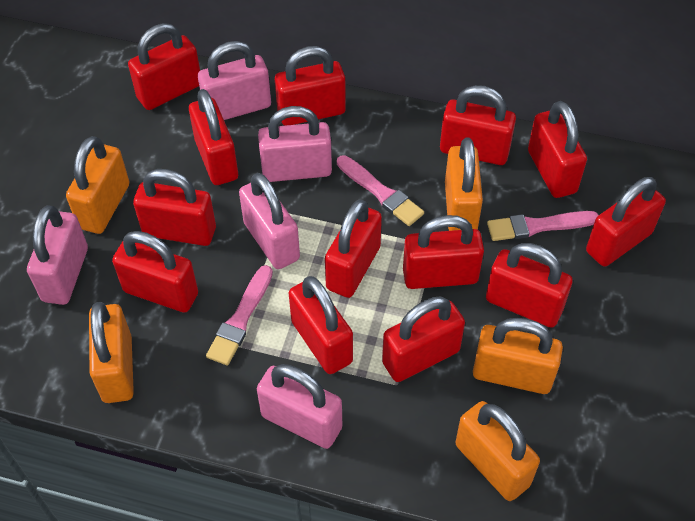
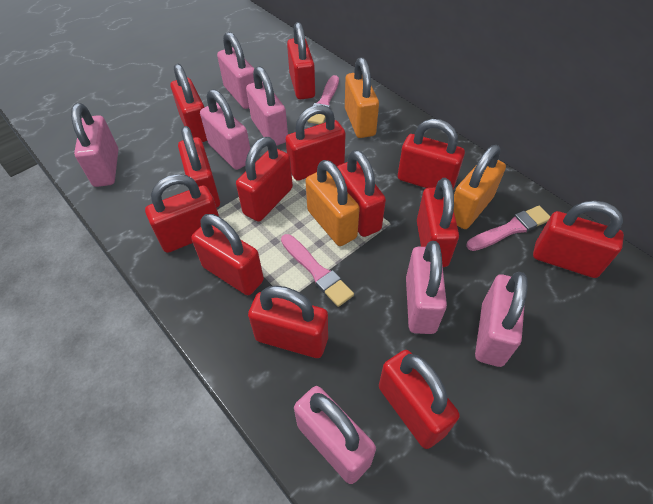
orange padlock: [66,136,130,234] [89,302,134,403] [445,138,483,231] [455,401,540,501] [473,318,563,394] = 5 -> [306,160,360,246] [345,57,379,138] [454,145,506,229] = 3
pink padlock: [27,205,88,305] [198,41,271,120] [239,173,300,269] [257,364,342,449] [258,106,332,182] = 5 -> [71,103,118,187] [200,89,250,170] [217,32,254,109] [246,66,288,146] [294,386,376,484] [406,241,447,334] [475,272,527,367] = 7

